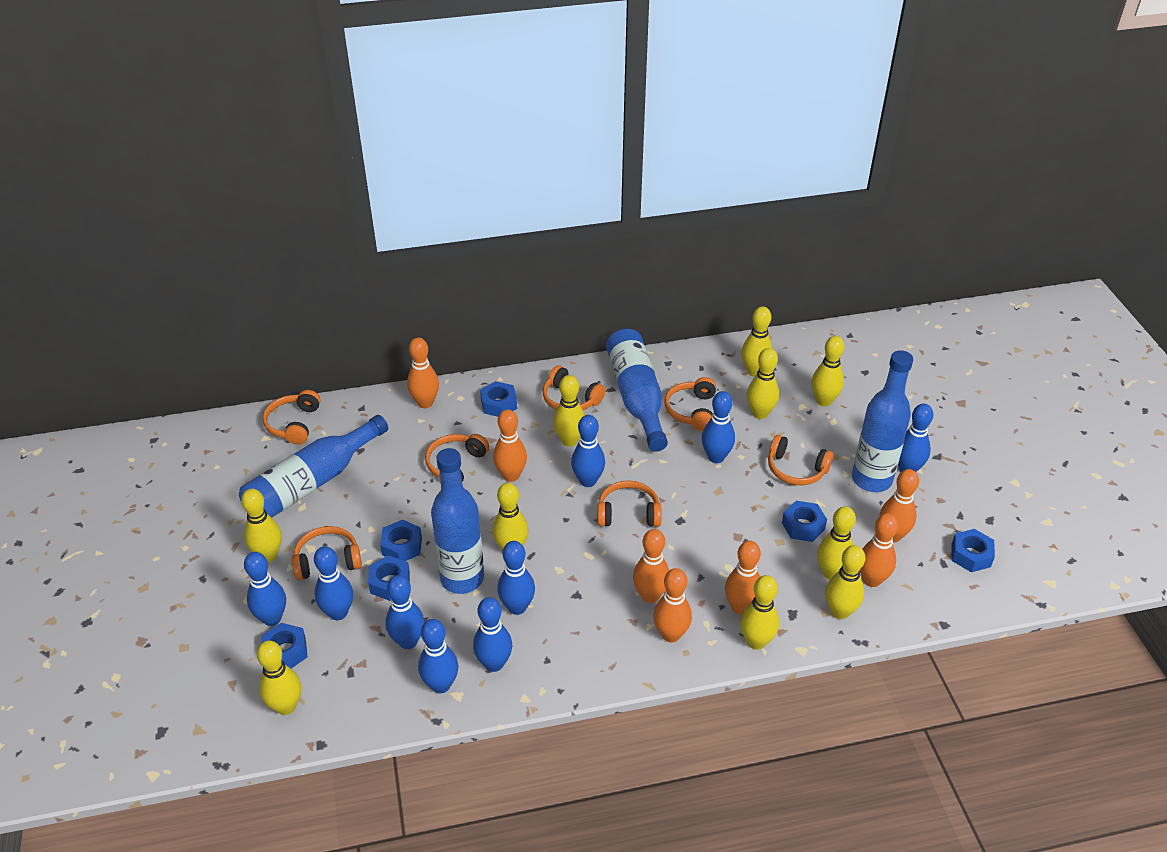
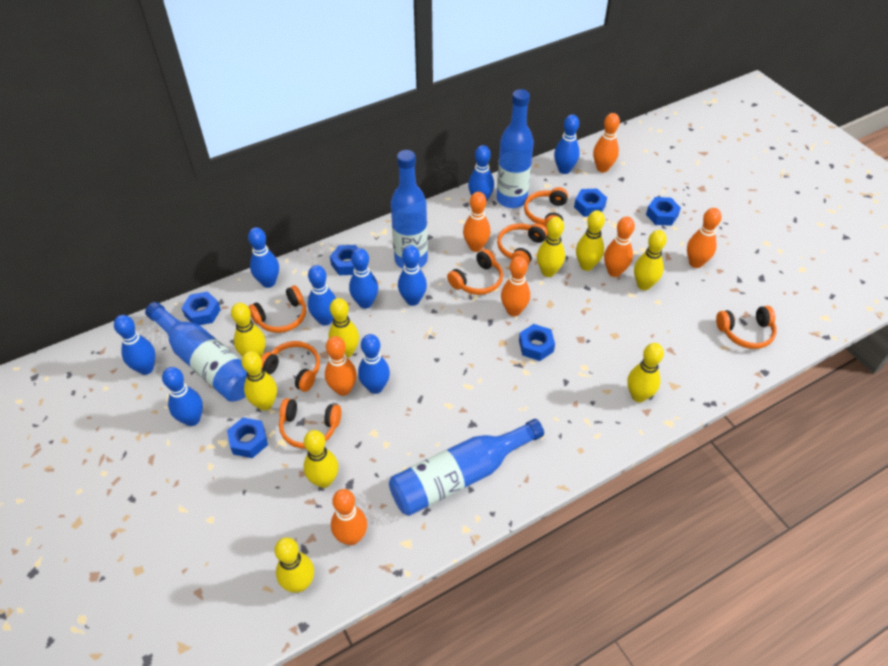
yellow bowling pin: [241,489,282,562] [257,640,301,715] [492,483,528,551] [553,375,585,447] [740,575,779,650] [742,306,773,377] [747,348,779,419] [812,336,845,407] [817,506,856,580] [825,545,865,619] = 10 -> [231,303,266,357] [241,351,277,411] [274,537,314,593] [303,430,338,488] [328,298,359,358] [537,217,565,277] [576,210,605,271] [627,343,664,402] [634,230,667,290] = 9

